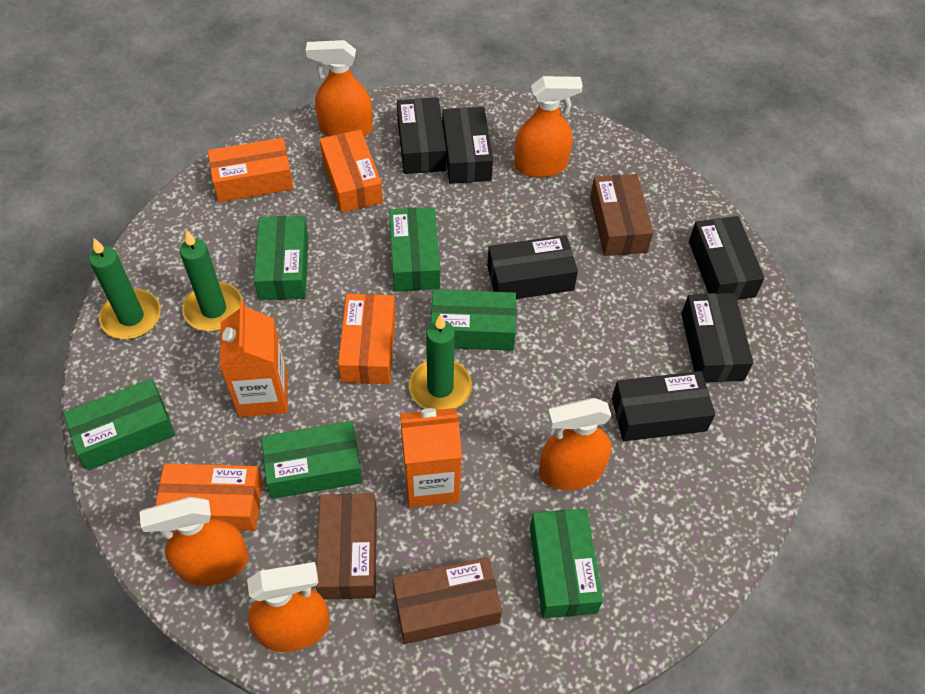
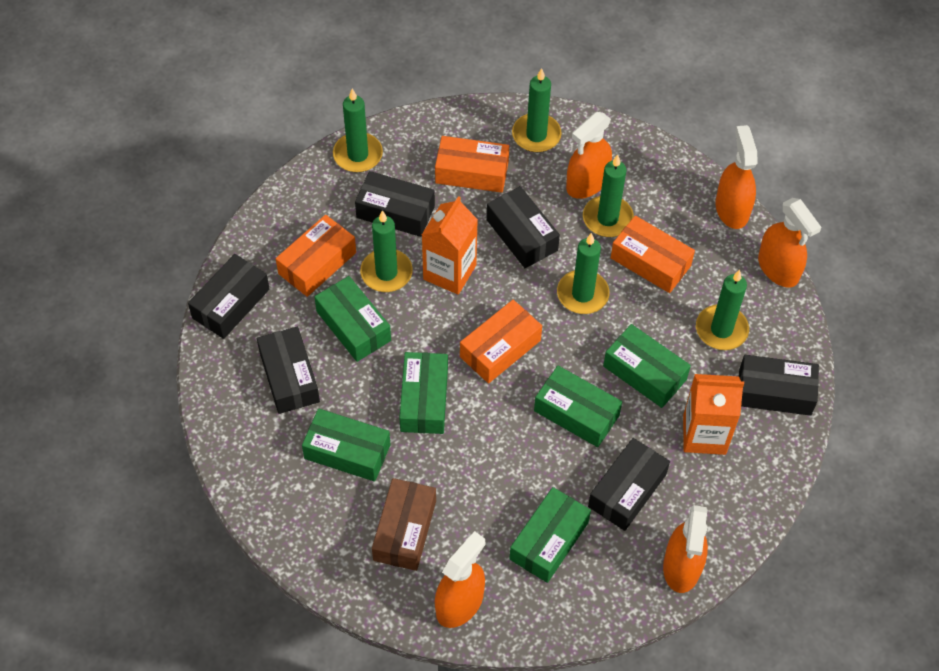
brown box: [315,493,377,600] [392,557,502,644] [590,174,653,256] = 3 -> [372,478,436,571] = 1
green candle: [89,238,161,339] [180,230,243,331] [409,314,472,410] = 3 -> [333,89,383,172] [360,210,413,292] [512,68,562,152] [557,233,610,314] [583,155,634,237] [696,270,749,350] = 6

